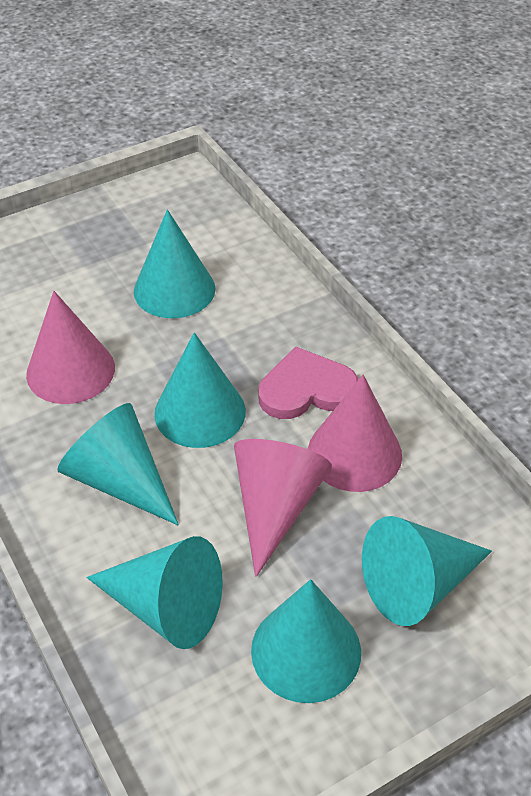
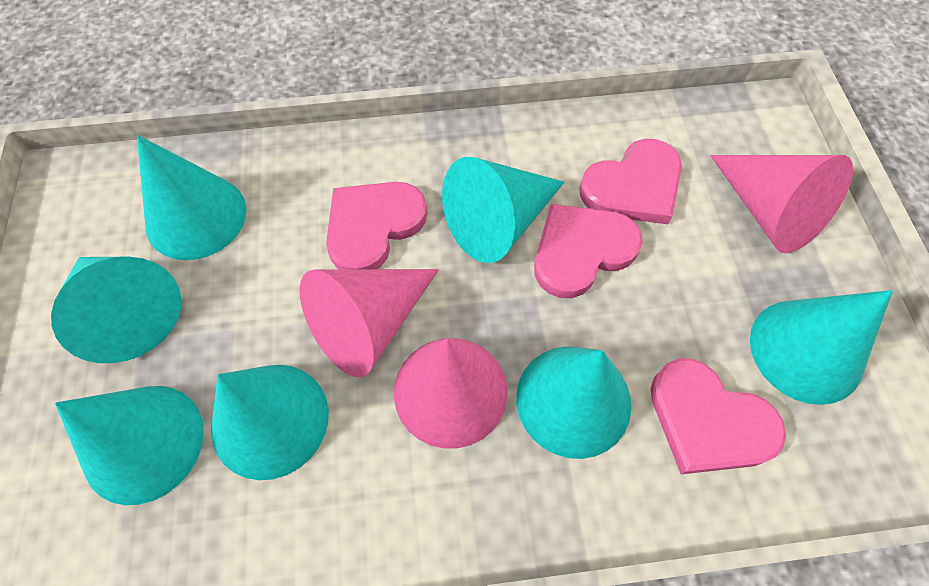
pink heart: [258,346,359,419] = 1 -> [326,182,427,270] [534,204,643,298] [579,139,682,224] [650,359,786,474] = 4
turquoise cone: [57,403,179,525] [86,536,223,649] [134,209,216,318] [154,332,246,448] [251,579,361,703] [362,516,492,626] = 6 -> [51,257,181,363] [55,386,204,505] [137,135,246,260] [211,365,329,480] [442,157,564,263] [516,347,631,459] [750,290,893,405] = 7

